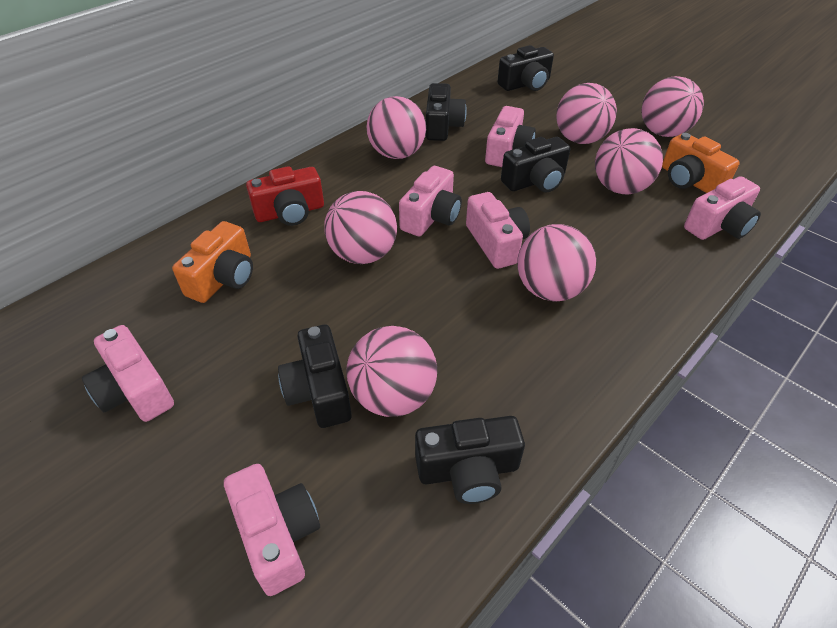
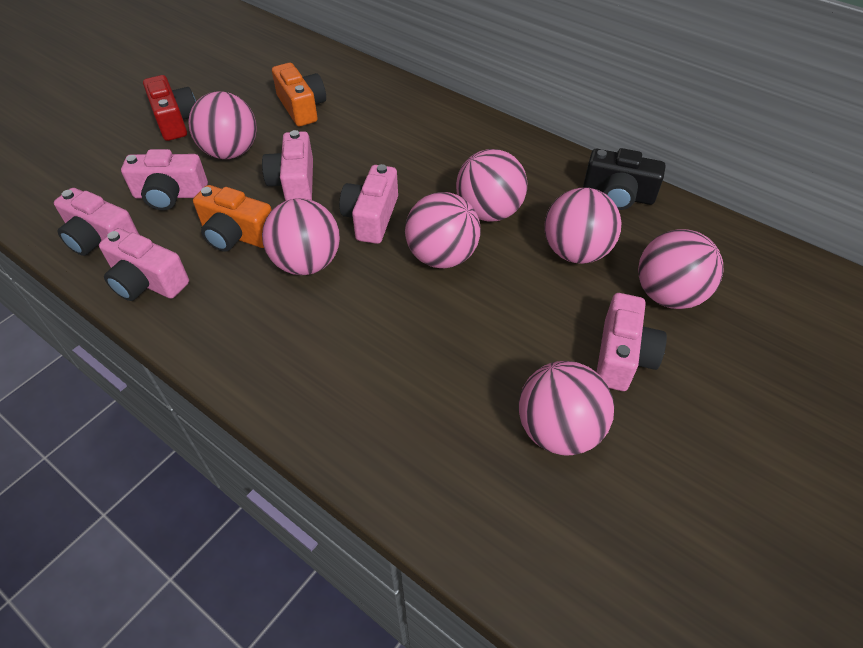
black camera: [278,325,352,428] [415,416,525,504] [426,83,467,141] [498,45,554,91] [501,137,570,192] = 5 -> [583,148,666,210] = 1

